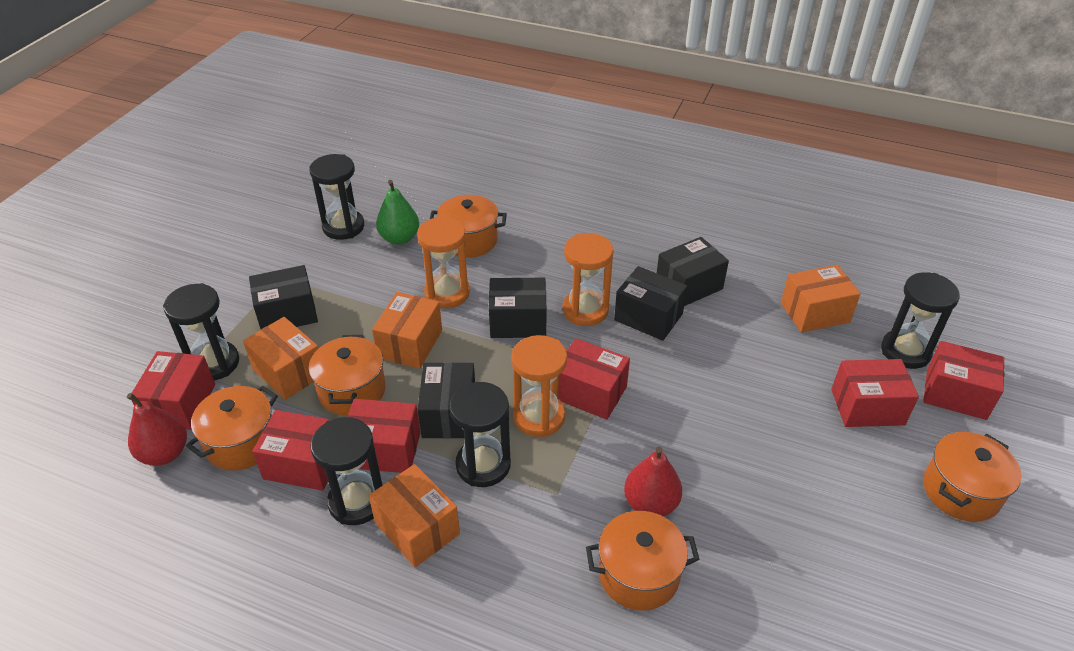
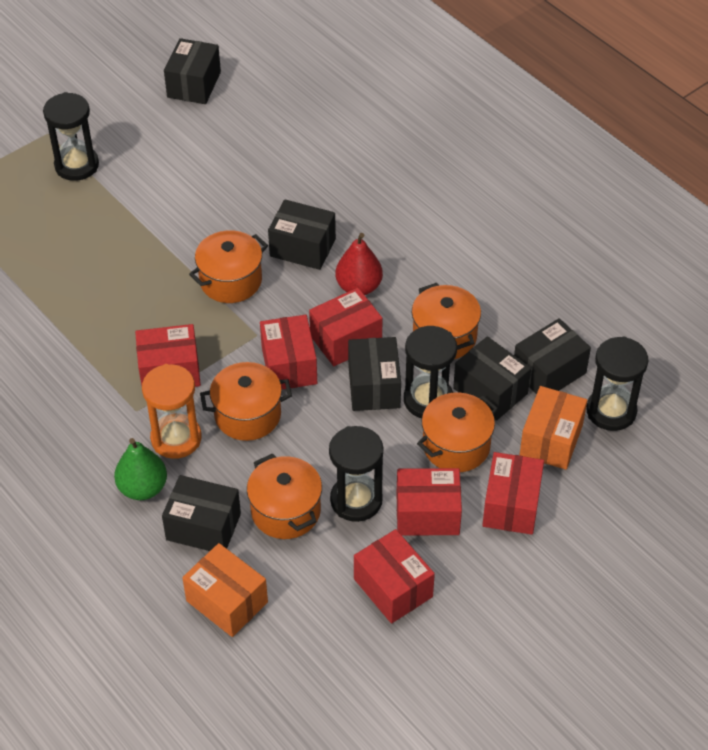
black box: [249,265,318,329] [417,362,475,439] [489,278,547,338] [614,266,687,341] [657,237,729,306] = 5 -> [162,475,241,551] [164,38,221,104] [268,199,336,270] [348,337,401,411] [453,336,531,421] [514,318,591,394] = 6
black hourglass: [163,283,239,380] [309,154,364,240] [310,417,383,525] [449,382,511,487] [881,272,960,369] = 5 -> [43,92,99,181] [329,426,383,522] [404,326,457,418] [586,336,648,431] = 4
orange box: [243,317,318,400] [369,464,460,567] [372,292,442,369] [781,265,861,333] = 4 -> [182,543,268,637] [520,386,587,470] = 2
orange hourglass: [417,216,470,308] [511,335,567,437] [563,233,614,326] = 3 -> [142,364,202,459] = 1
red pear: [127,393,187,466] [624,446,682,516] = 2 -> [335,233,383,295] = 1

